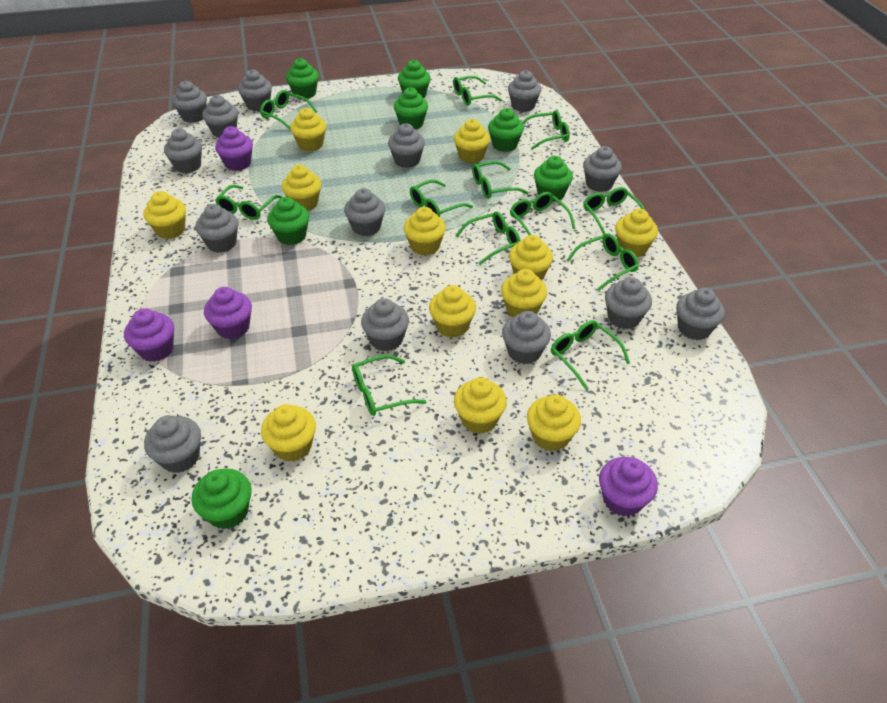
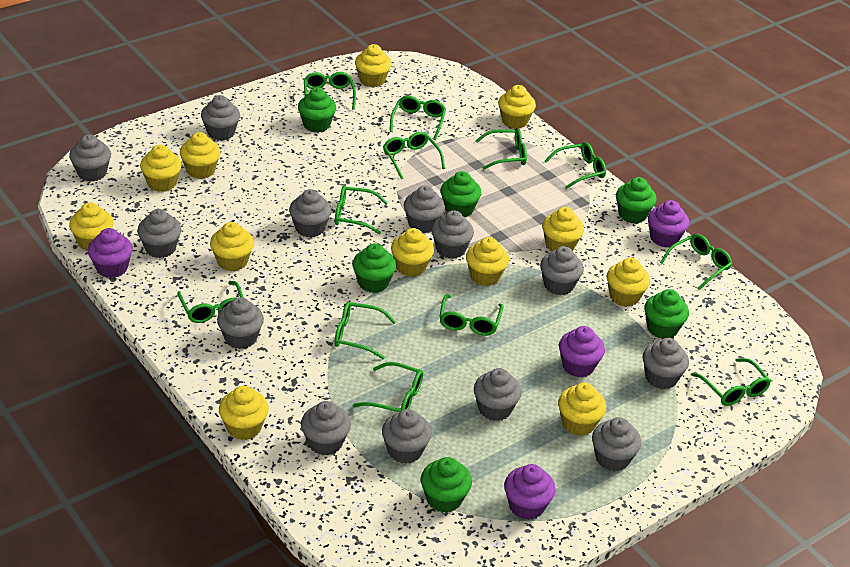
green cupcake: [192,469,252,529] [267,197,309,245] [286,58,319,99] [394,87,428,130] [398,60,431,98] [488,108,524,152] [534,156,573,202] = 7 -> [298,88,336,132] [353,243,396,293] [421,457,472,513] [441,171,481,217] [616,177,656,224] [644,289,689,339] = 6
grey cupcake: [144,415,201,473] [164,129,202,173] [172,81,207,123] [195,204,238,253] [202,95,238,137] [238,69,272,111] [344,188,385,236] [361,298,409,351] [388,123,425,168] [502,311,551,364] [508,70,541,112] [583,146,622,192] [605,277,652,329] [676,288,725,340] = 14 -> [69,135,111,182] [137,209,181,258] [201,95,240,141] [217,297,264,349] [289,189,331,238] [301,401,351,456] [382,409,432,464] [404,185,445,233] [432,210,474,259] [474,368,522,421] [540,246,584,295] [592,417,641,471] [643,338,689,389] = 13

